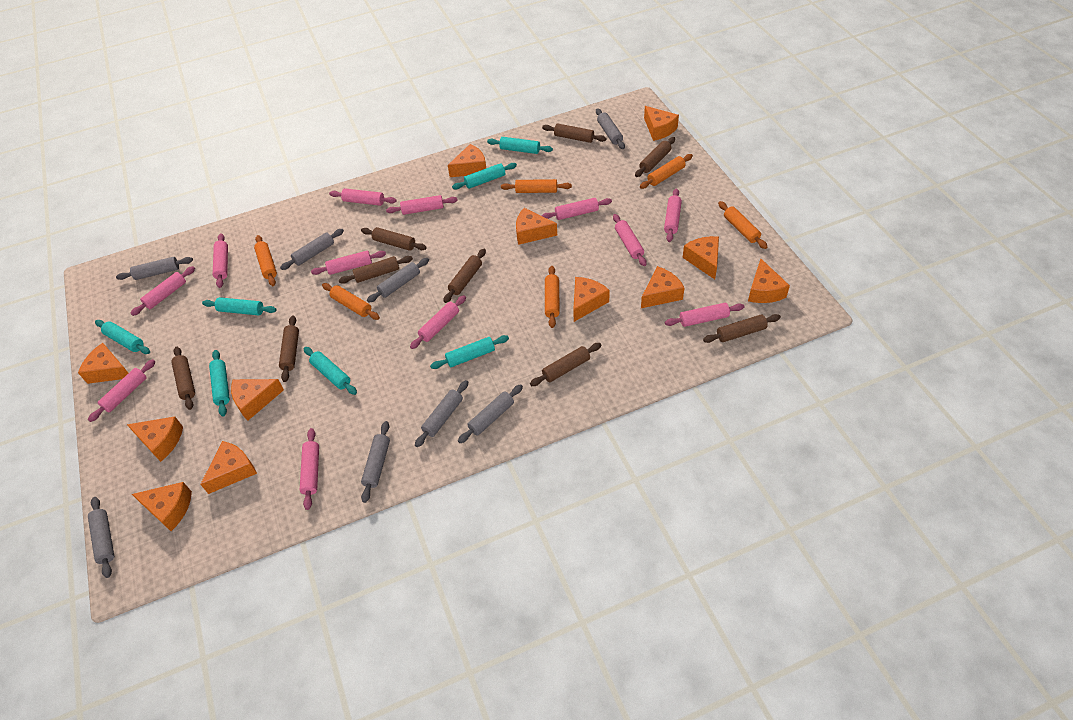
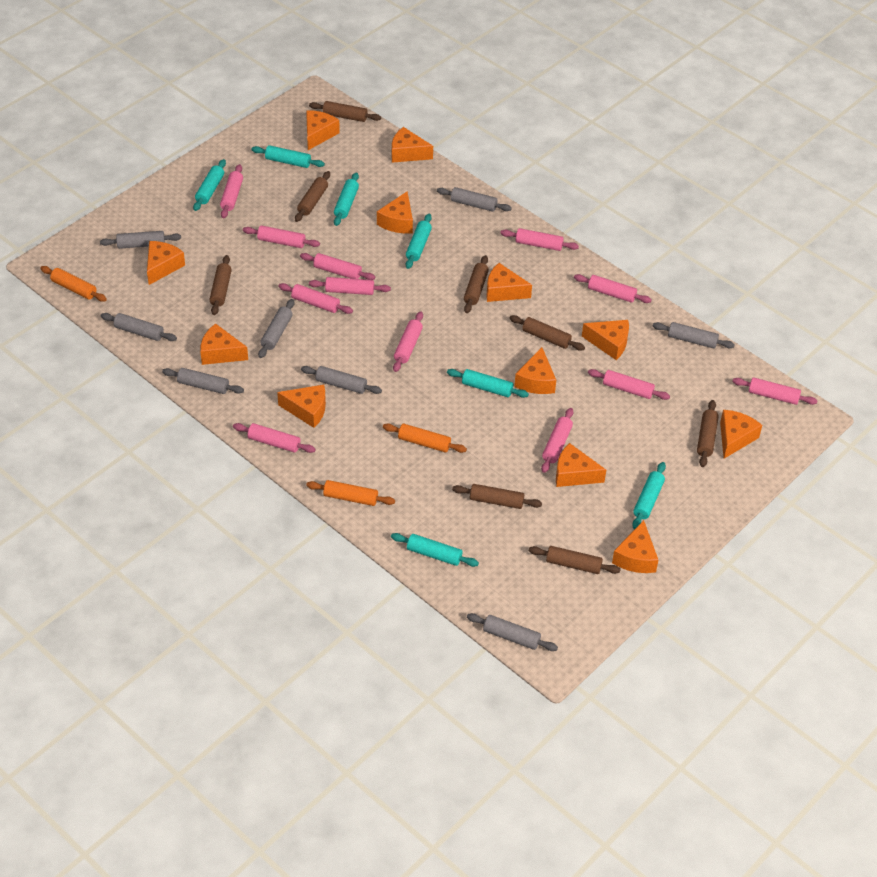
brown rolling pin: [171,347,195,410] [279,316,299,382] [339,256,413,284] [361,227,427,251] [443,249,486,303] [530,343,601,386] [542,123,606,143] [635,137,675,177] [703,314,781,343] = 9 -> [210,255,232,315] [295,171,330,222] [309,101,381,122] [452,484,542,509] [464,255,489,313] [509,315,585,351] [529,546,621,574] [697,400,719,467] = 8
orange rolling pin: [254,235,277,286] [322,283,380,320] [501,179,572,193] [545,266,560,328] [640,154,693,189] [718,201,767,249] = 6 -> [40,266,107,302] [306,480,395,506] [383,423,467,453] = 3

